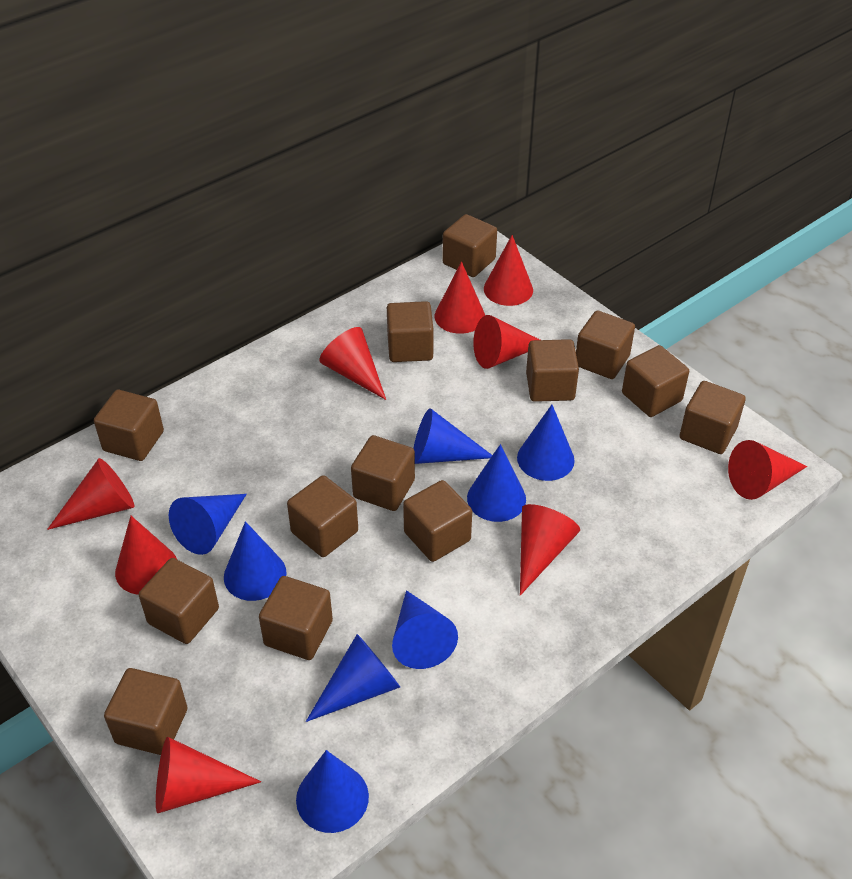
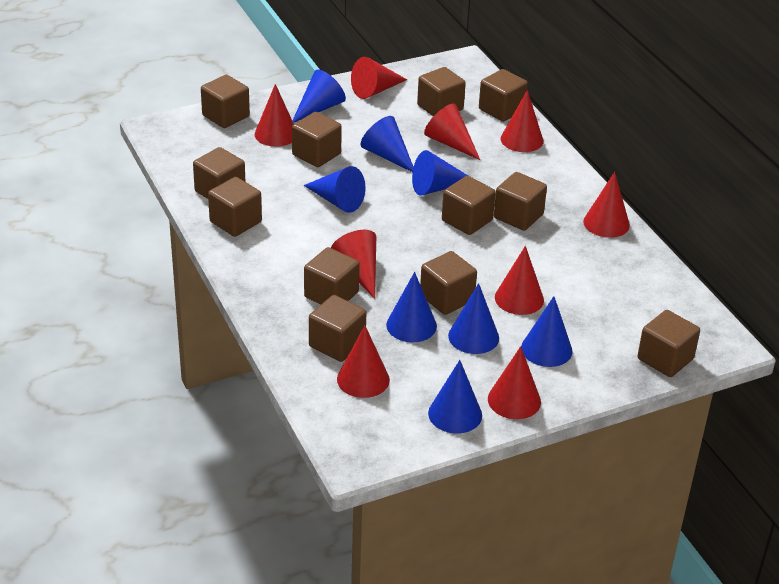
brown cube: [94,390,164,461] [104,668,187,755] [139,558,219,644] [259,576,333,660] [287,475,358,557] [351,435,415,511] [387,301,434,362] [403,480,472,562] [442,214,497,277] [526,339,579,402] [576,310,635,379] [622,345,689,417] [680,381,746,454] = 13 -> [193,147,245,199] [201,75,250,128] [208,177,262,237] [292,112,342,167] [304,247,360,305] [309,295,366,362] [417,67,466,117] [420,251,477,315] [442,176,496,235] [479,69,528,122] [494,172,547,231] [638,310,700,377] = 12

